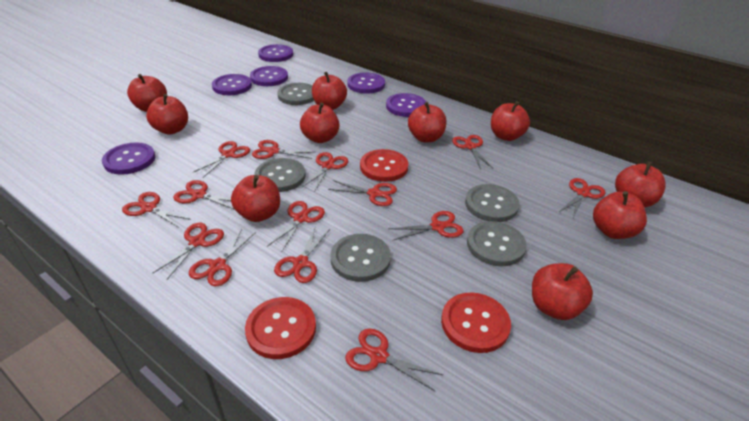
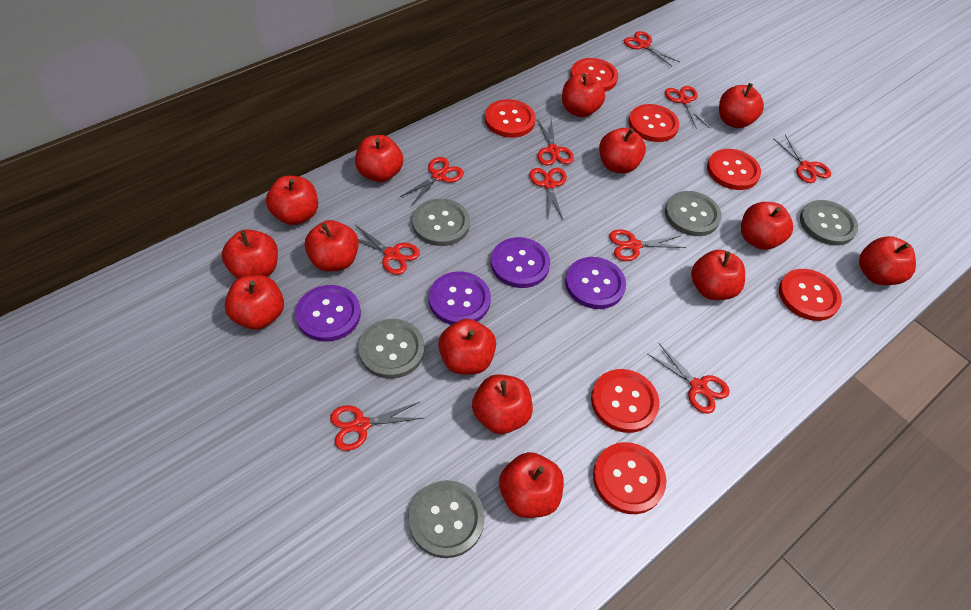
purple button: [102,142,155,175] [212,74,252,95] [250,66,288,86] [258,44,293,62] [347,72,385,94] [386,93,426,117] = 6 -> [295,285,361,342] [429,271,491,325] [491,237,550,288] [565,257,626,309] = 4
red apple: [127,74,167,112] [146,94,188,134] [231,175,280,222] [300,103,340,143] [312,72,347,110] [408,102,447,142] [491,101,530,141] [532,263,593,320] [593,191,647,239] [615,161,666,208] = 10 -> [222,229,278,279] [225,275,284,330] [266,176,318,225] [305,220,359,272] [355,135,403,182] [438,319,496,374] [472,374,533,434] [499,452,564,518] [562,73,605,117] [599,128,646,173] [691,250,745,300] [719,83,764,128] [741,202,793,250] [859,236,916,285] = 14
red button: [245,297,316,359] [360,149,408,182] [441,292,511,353] = 3 -> [485,99,536,138] [570,58,618,92] [591,369,660,433] [593,442,666,514] [629,104,680,142] [707,149,761,190] [779,269,842,321] = 7
red scissors: [122,192,191,228] [153,223,224,279] [173,180,235,210] [189,229,256,286] [192,141,250,178] [252,140,313,159] [268,201,325,251] [274,228,330,283] [302,152,349,191] [328,180,397,206] [345,328,443,391] [389,211,463,240] [452,135,493,169] [559,178,605,218] = 14 -> [330,402,424,451] [355,225,420,275] [400,157,464,206] [529,168,567,219] [537,119,574,166] [609,229,686,261] [624,31,679,66] [648,343,730,414] [665,86,709,129] [773,135,831,183] = 10

